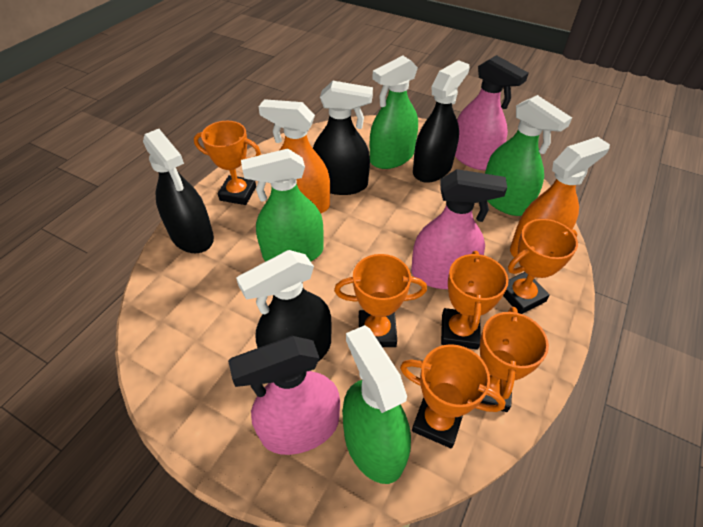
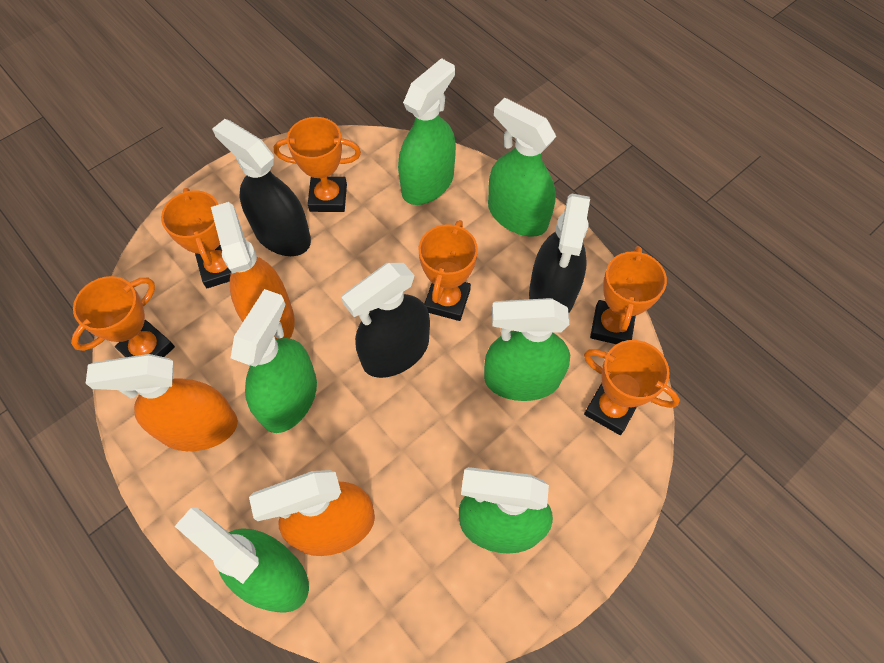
black spray bottle: [143,129,214,253] [236,250,332,362] [313,81,373,195] [413,60,470,183] = 4 -> [212,119,311,256] [341,263,430,378] [529,193,590,313] = 3
green spray bottle: [241,149,324,261] [342,325,411,484] [370,55,418,169] [485,95,572,216] = 4 -> [175,508,309,613] [231,289,317,433] [398,58,456,205] [459,467,553,553] [484,298,570,401] [488,98,556,237] = 6
orange spray bottle: [258,99,330,213] [510,137,610,257] = 2 -> [86,354,238,451] [211,202,295,339] [249,470,375,556] = 3
pink spray bottle: [228,336,340,455] [411,169,507,289] [455,55,528,170] = 3 -> none = 0

